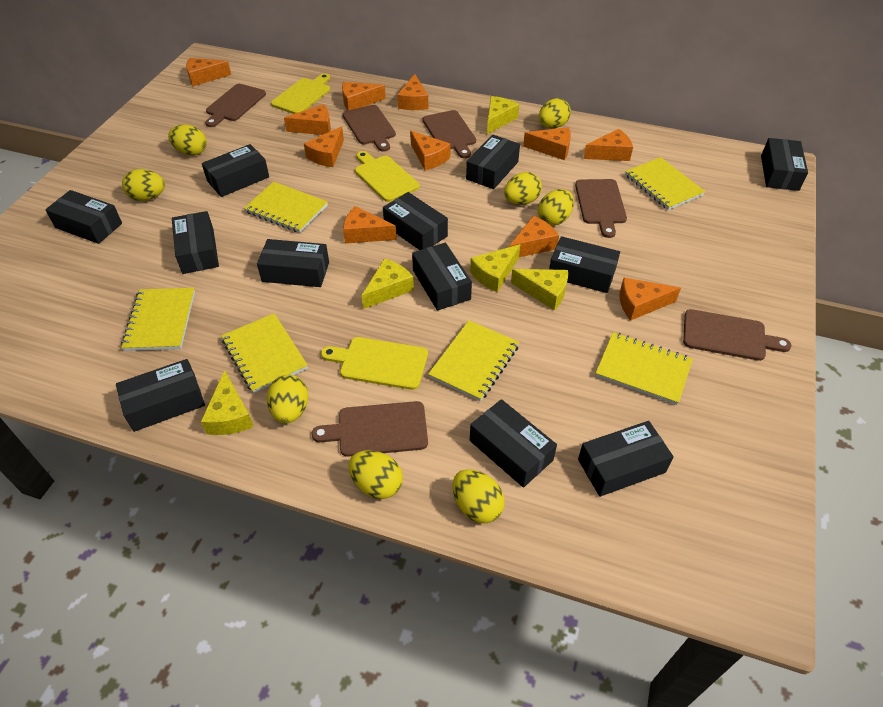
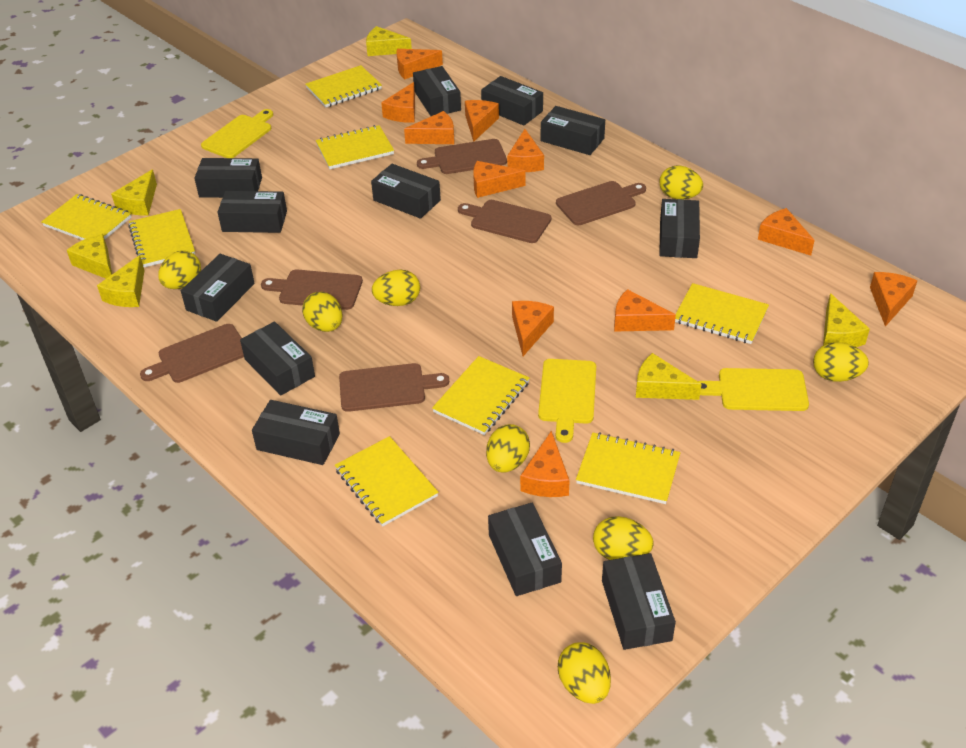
yellow cheese: [201,370,254,435] [362,258,414,309] [470,244,520,292] [487,96,519,134] [511,269,568,310] = 5 -> [67,234,112,279] [97,255,145,307] [111,169,157,215] [366,26,412,56] [636,353,702,400] [823,293,870,347] = 6
yellow notebook: [121,288,195,351] [221,313,308,393] [244,182,328,233] [428,320,519,401] [596,332,693,405] [625,157,705,210] = 6 -> [41,194,131,240] [128,209,195,267] [305,65,382,108] [316,125,394,169] [335,436,438,527] [432,356,530,435] [576,432,681,504] [675,283,769,344] = 8

